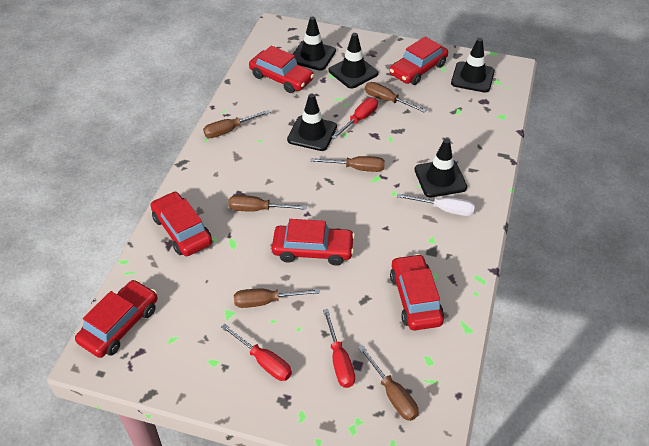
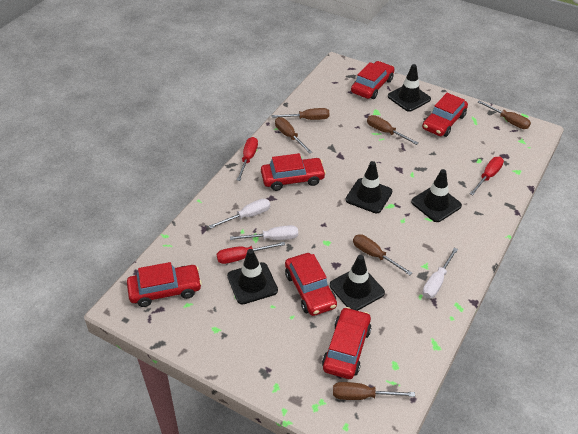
white screwdriver: [397,194,475,216] = 1 -> [209,199,270,229] [230,225,298,240] [422,248,458,299] = 3

